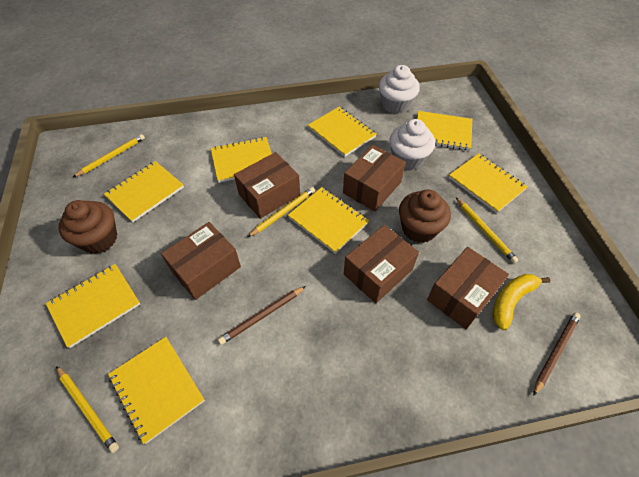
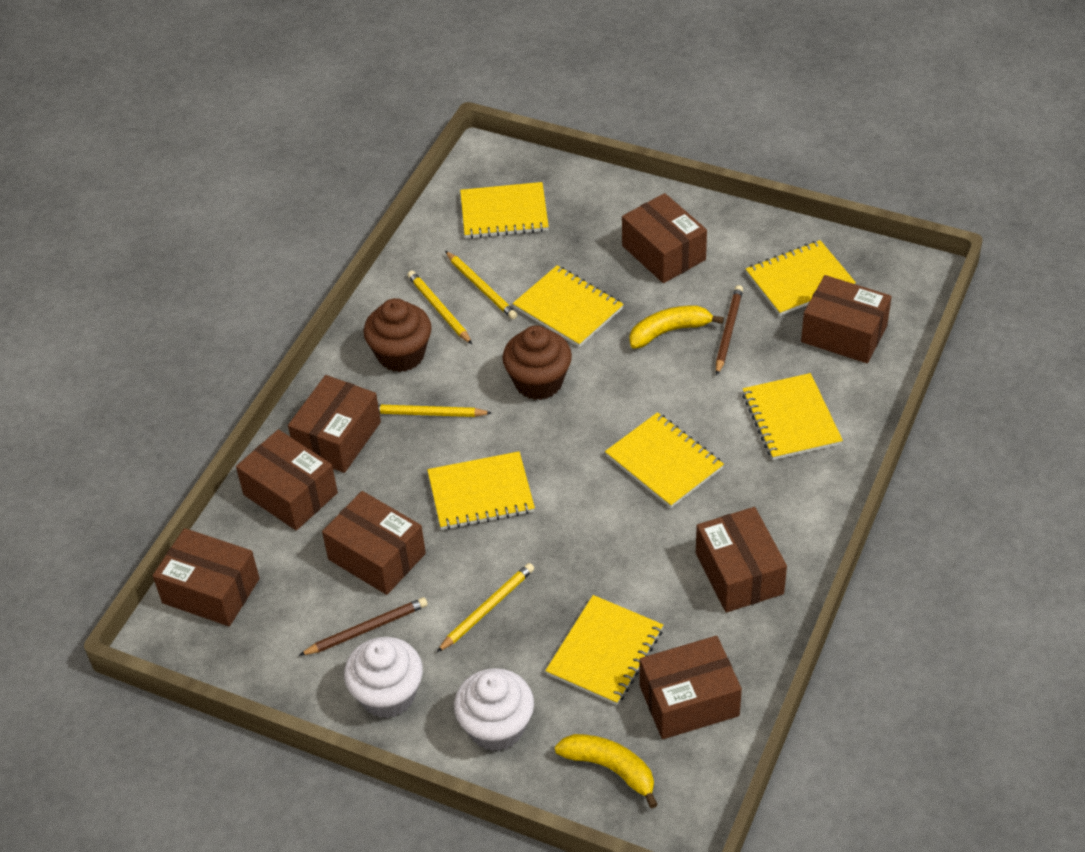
brown box: [161,222,241,300] [234,152,300,219] [343,145,406,212] [344,225,419,303] [427,247,509,329] = 5 -> [153,528,260,626] [236,429,338,531] [288,375,381,473] [322,491,426,595] [622,193,707,283] [640,636,742,739] [696,507,787,612] [801,275,892,363] = 8
yellow banana: [492,274,550,330] = 1 -> [555,734,658,808] [629,305,724,349] = 2
yellow notebook: [46,264,140,348] [104,161,184,222] [108,337,205,444] [211,137,272,183] [288,187,369,254] [308,107,377,157] [417,111,472,151] [449,153,527,213] = 8 -> [427,451,535,530] [460,182,549,239] [513,265,624,347] [545,595,663,705] [605,412,724,508] [742,373,843,460] [746,240,856,316] = 7

